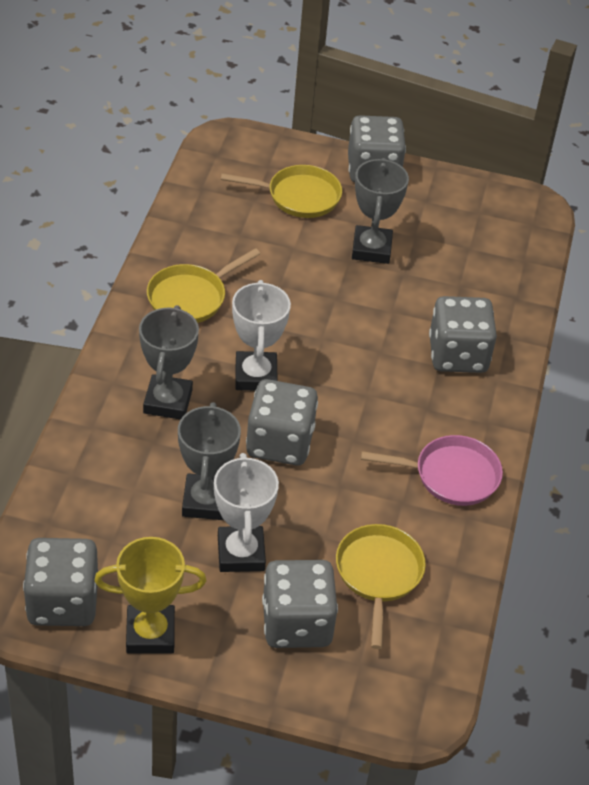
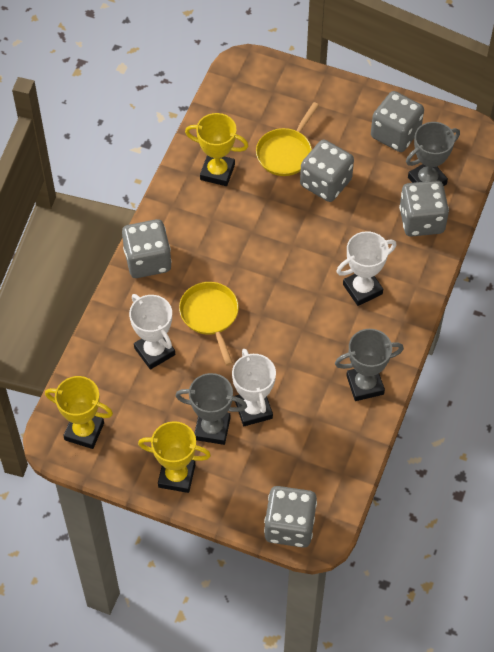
pink pan: [361,435,503,506] = 1 -> none = 0
white trophy: [214,453,279,572] [232,280,291,391] = 2 -> [129,294,175,370] [232,349,276,426] [336,231,396,306] = 3
yellow pan: [147,248,260,323] [221,165,342,218] [336,524,426,649] = 3 -> [179,282,239,365] [256,102,319,176] = 2
yellow trophy: [94,537,207,653] = 1 -> [45,376,113,449] [138,421,211,493] [185,113,248,186] = 3

